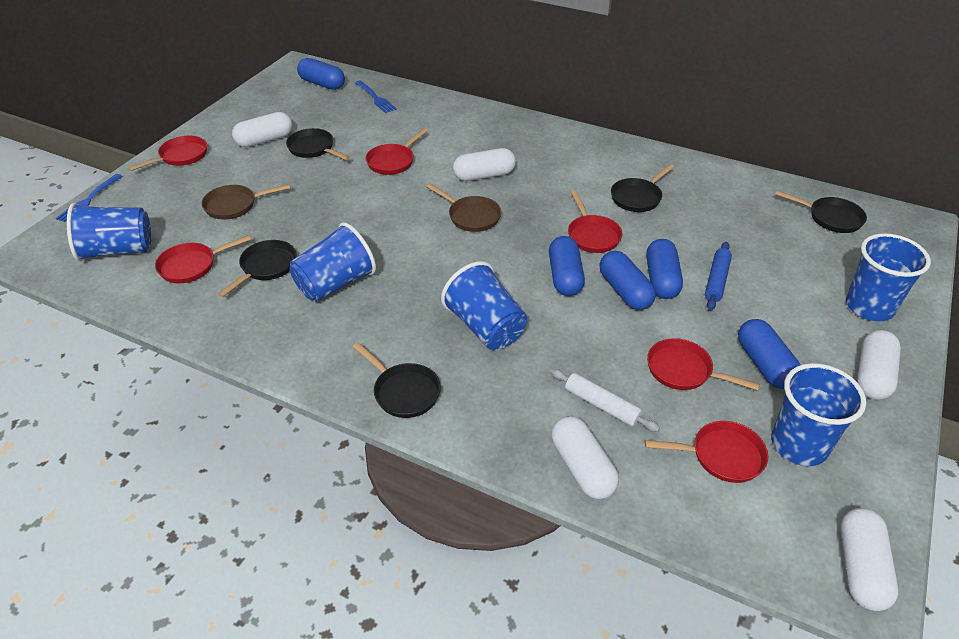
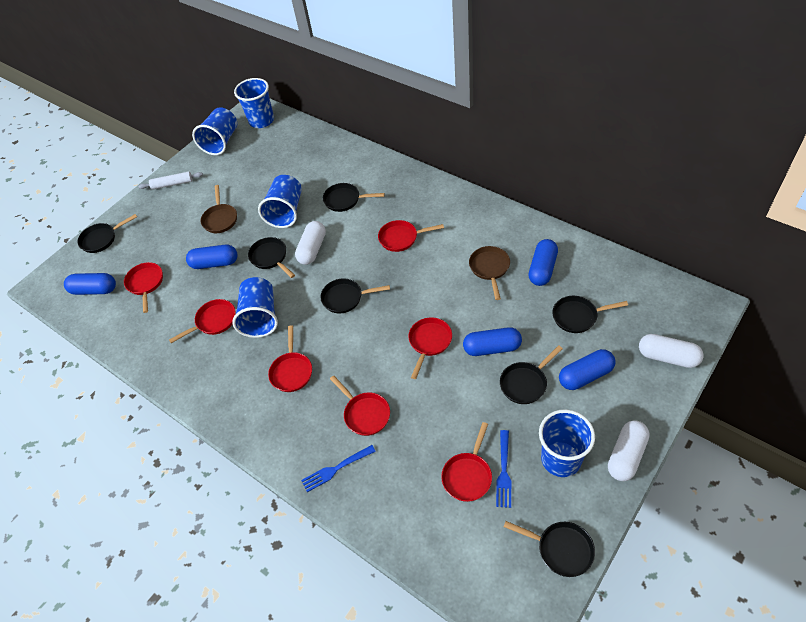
black pan: [218,240,297,297] [286,128,350,160] [353,343,441,418] [611,164,674,212] [775,190,867,233] = 5 -> [77,214,137,253] [248,237,295,278] [320,278,390,313] [323,183,385,212] [500,345,563,404] [504,521,595,577] [552,296,628,333] = 7
blue rolling pin: [705,242,732,310] = 1 -> none = 0
red pan: [128,136,207,171] [155,235,251,283] [365,128,428,175] [568,191,622,253] [645,421,768,483] [647,338,760,391] = 6 -> [124,262,163,313] [169,299,236,343] [268,325,312,392] [330,375,390,436] [378,220,444,252] [408,317,452,379] [441,422,492,502] = 7
white capsule: [232,112,292,147] [453,148,516,181] [551,416,619,499] [840,508,898,611] [857,330,901,400] = 5 -> [295,221,326,265] [608,420,650,481] [639,334,704,368] = 3

